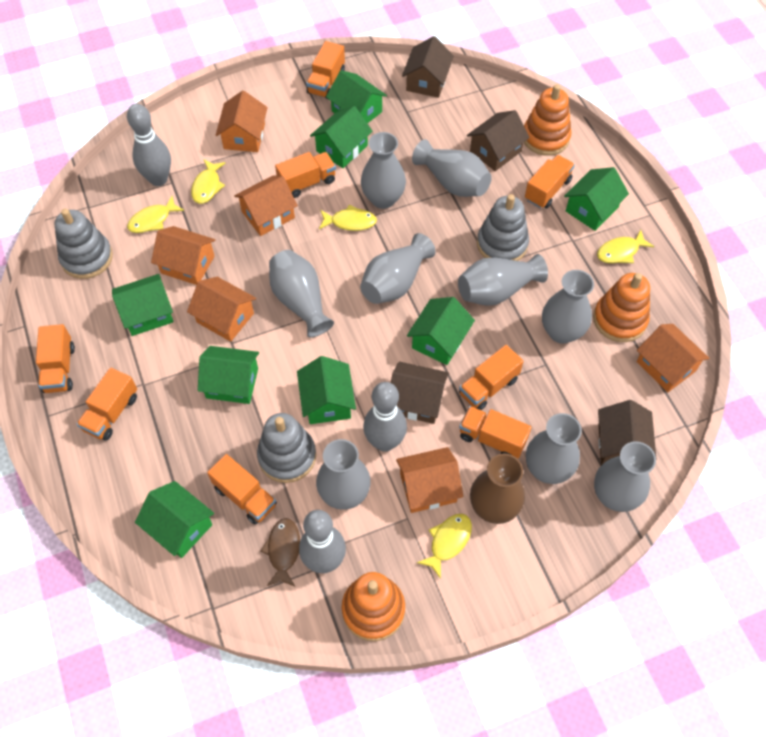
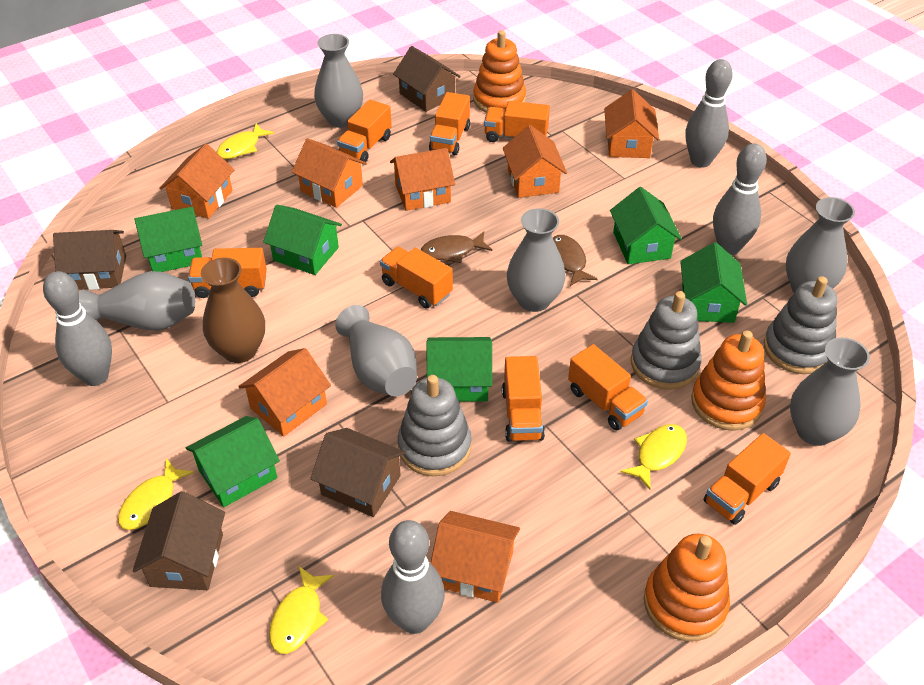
brown fish: [261,518,300,587] = 1 -> [421,231,492,263] [553,235,597,286] = 2
green house: [112,274,173,336] [135,481,214,558] [198,346,259,404] [297,356,356,424] [310,106,372,168] [326,70,387,124] [407,297,475,365] [564,167,629,231] = 8 -> [135,207,202,272] [186,416,280,507] [263,205,342,275] [426,337,492,402] [610,187,682,264] [680,242,747,323] = 6
grey bowling pin: [127,104,171,186] [299,510,346,573] [363,382,407,452] = 3 -> [43,271,112,386] [381,520,445,634] [686,59,733,168] [713,143,767,255] = 4
grey vase: [269,250,334,338] [316,439,371,510] [360,233,436,304] [361,132,406,209] [412,139,492,197] [458,254,548,306] [526,413,582,484] [542,270,594,344] [594,441,656,512] = 9 -> [79,271,195,331] [314,34,363,128] [335,305,417,396] [507,208,566,312] [786,197,855,293] [790,337,870,446] = 6
orange house: [151,226,215,285] [187,277,256,342] [216,90,268,152] [234,175,298,236] [396,447,463,513] [636,324,709,392] = 6 -> [159,144,234,219] [238,348,331,437] [292,138,367,208] [390,148,455,211] [431,511,520,603] [503,125,567,198] [604,90,659,158] = 7
yellow fish: [127,196,184,233] [191,160,226,204] [319,205,377,231] [417,514,472,579] [597,230,654,263] = 5 -> [118,458,194,530] [217,123,274,159] [269,566,334,654] [620,424,687,490] = 4

